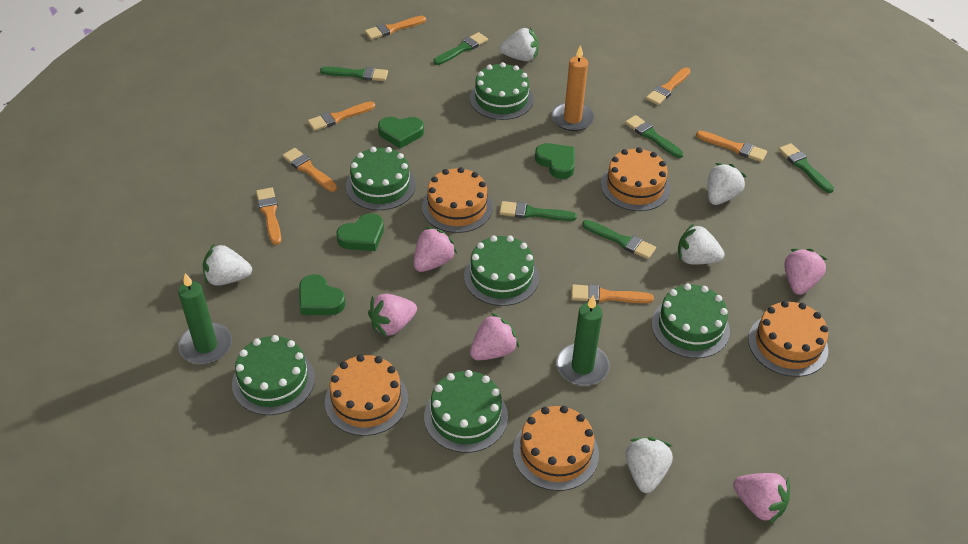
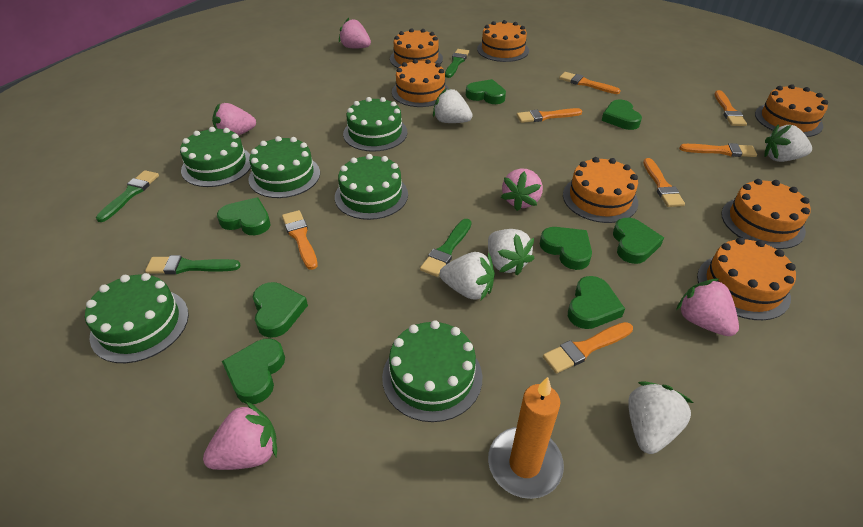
green brush: [320,67,388,81] [433,32,488,65] [499,201,577,221] [582,220,656,259] [625,115,684,158] [779,143,834,193] = 6 -> [96,170,159,222] [145,255,241,274] [420,219,471,277] [445,49,469,78] = 4
green candle: [178,273,232,364] [556,295,610,386] = 2 -> none = 0
green heart: [299,274,345,315] [336,213,384,251] [378,117,424,148] [535,143,575,179] = 4 -> [217,197,270,235] [222,339,285,404] [253,282,308,338] [466,79,506,104] [540,227,592,270] [568,276,625,329] [601,100,642,130] [613,218,664,264] = 8
orange cake: [325,354,408,436] [422,167,493,233] [513,406,599,491] [601,147,670,211] [748,301,828,377] = 5 -> [390,28,443,68] [392,59,449,107] [477,20,529,62] [563,157,638,223] [697,238,796,320] [721,179,811,249] [755,84,828,137] = 7

